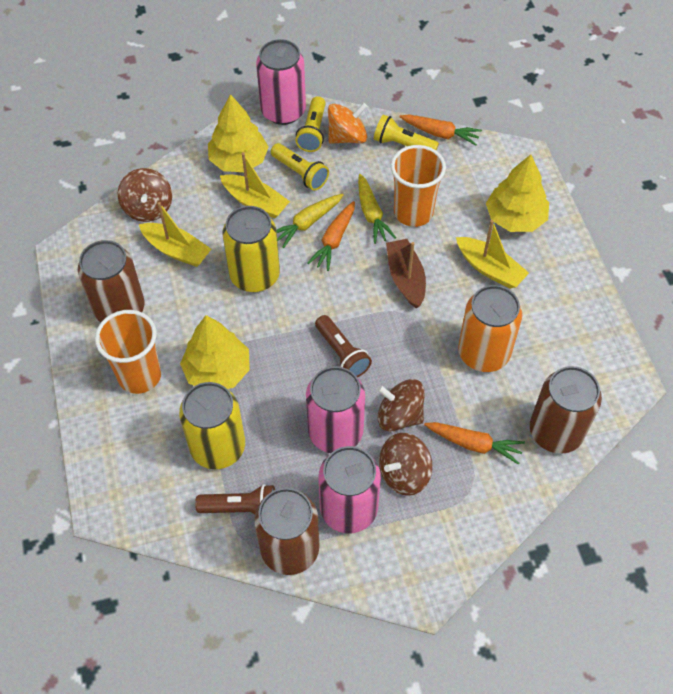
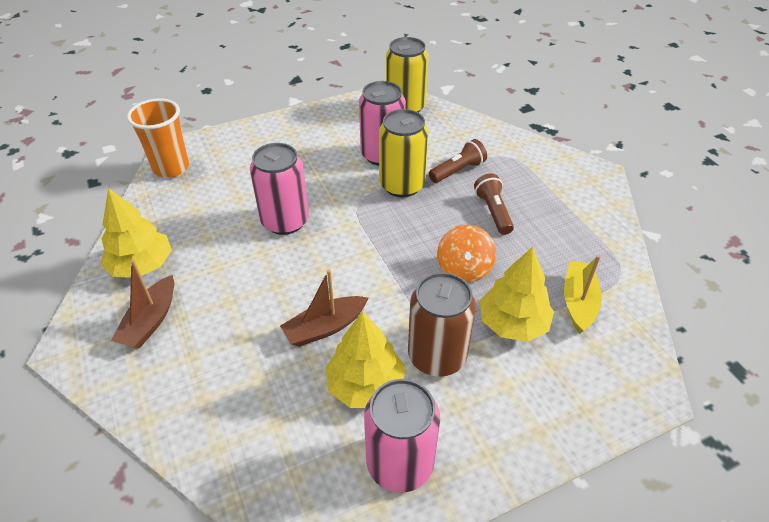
brown boat: [386,239,426,308] = 1 -> [111,260,174,349] [280,270,368,347] = 2
brown can: [78,240,145,322] [254,488,319,575] [530,366,602,454] = 3 -> [408,272,476,377] = 1
brown spinning top: [118,168,172,222] [377,379,425,431] [379,433,433,496] = 3 -> none = 0
orange can: [458,285,522,372] = 1 -> none = 0
orange carrot: [307,201,355,271] [399,115,482,146] [424,422,525,465] = 3 -> none = 0
orange cup: [95,310,161,394] [391,145,446,227] = 2 -> [127,98,189,178] = 1
yellow boat: [139,202,211,267] [220,152,290,218] [456,220,529,288] = 3 -> [564,255,602,334] = 1
yellow carrot: [276,194,343,248] [358,174,396,244] = 2 -> none = 0
yellow flashlight: [271,143,329,190] [296,96,326,152] [374,115,439,151] = 3 -> none = 0

